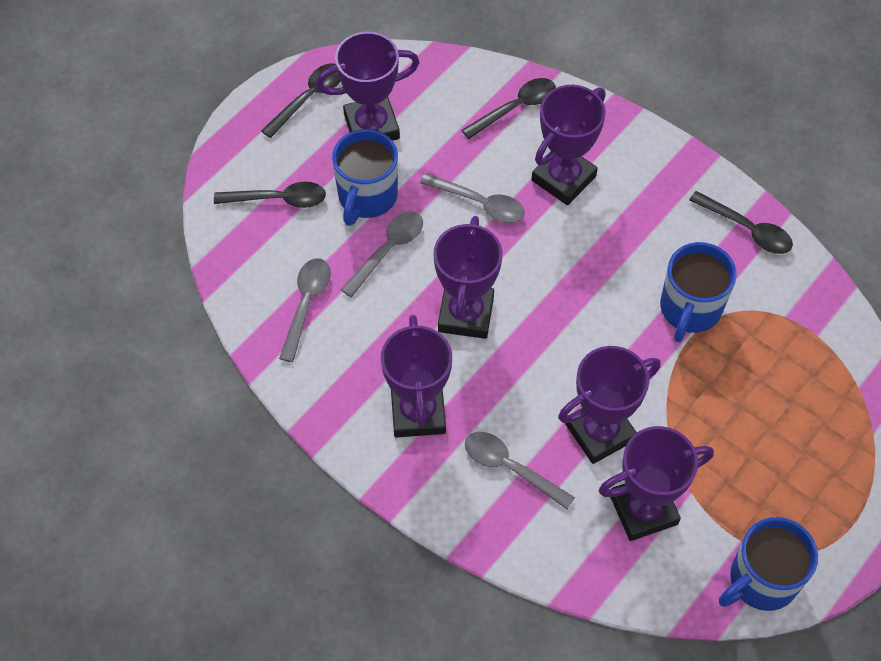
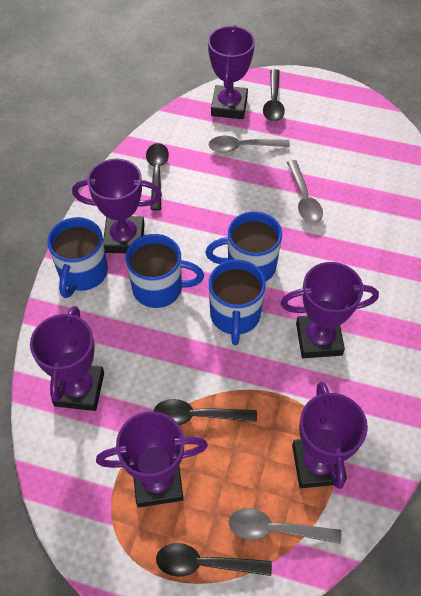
blue mug: [332,129,398,226] [660,242,737,342] [719,517,818,611] = 3 -> [47,217,108,298] [125,234,204,308] [206,211,282,282] [209,259,266,345] = 4
grey spoon: [279,258,331,362] [340,211,423,297] [420,173,525,223] [465,432,575,509] = 4 -> [209,136,290,153] [229,508,341,544] [287,160,323,223] = 3

